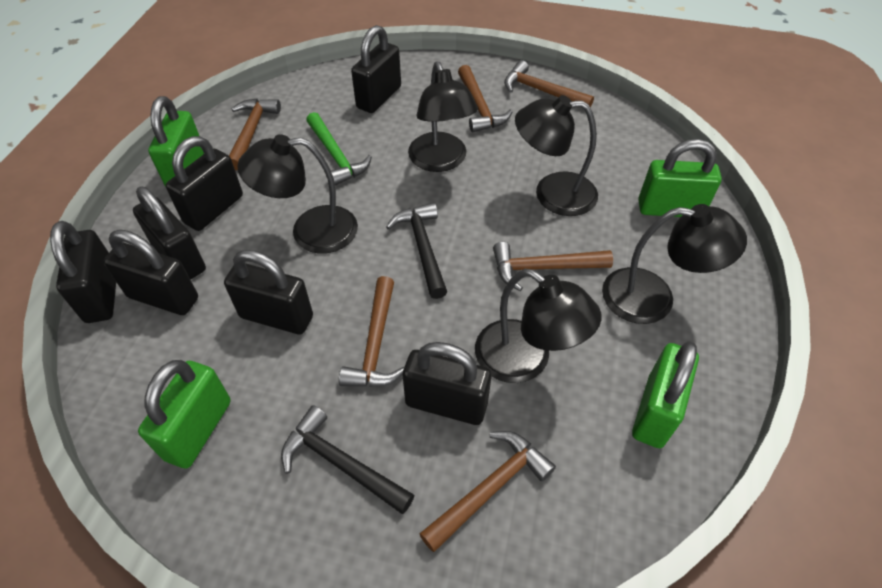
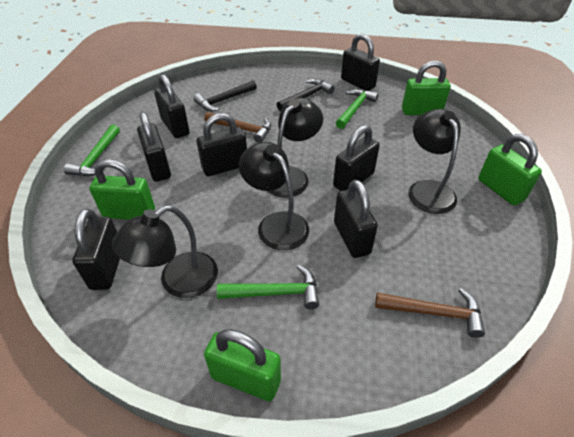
black lamp: [237,134,358,253] [408,62,478,172] [475,269,602,383] [515,95,598,216] [602,204,747,324] = 5 -> [112,205,218,298] [239,142,309,250] [268,98,323,198] [408,109,461,214] = 4
brown hammer: [229,99,281,170] [339,276,404,387] [419,431,556,552] [458,65,512,132] [493,242,613,291] [504,60,594,108] = 6 -> [204,112,271,143] [375,288,485,338] = 2
green hammer: [306,112,372,186] = 1 -> [64,125,120,176] [217,265,319,309] [336,89,378,129] = 3

